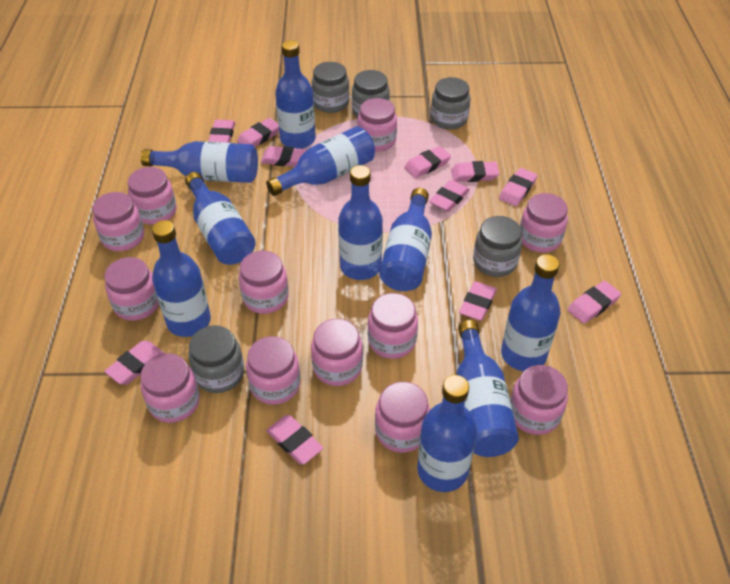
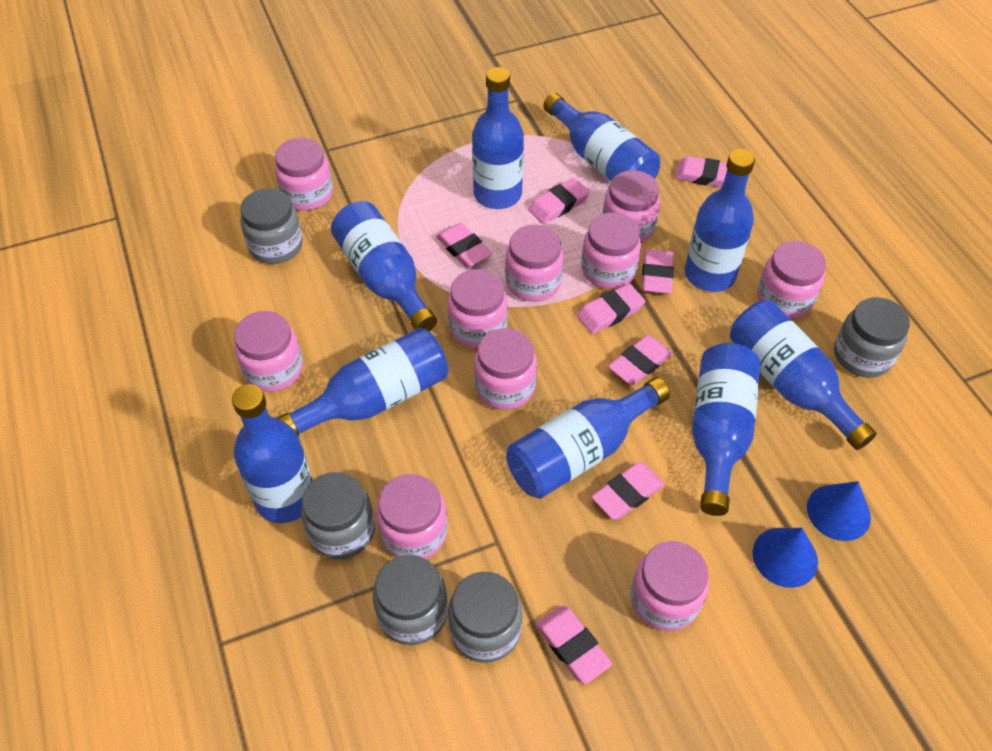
blue bottle: [141,141,258,183] [152,220,211,337] [185,172,256,265] [266,126,375,196] [275,40,316,149] [338,165,383,280] [379,188,432,291] [417,375,477,492] [457,320,519,457] [501,254,560,371] = 10 -> [232,384,313,523] [277,328,449,436] [331,201,437,331] [472,67,524,209] [506,377,670,499] [543,93,660,181] [685,149,755,292] [692,343,760,516] [730,300,877,450] = 9
blue cone: none = 0 -> [753,528,818,588] [807,481,871,541] = 2
pink eraser: [104,341,165,385] [208,120,235,143] [237,118,279,147] [261,146,307,167] [266,415,323,464] [404,146,451,178] [429,180,470,212] [451,161,499,182] [459,281,497,321] [499,168,537,206] [568,281,621,324] = 11 -> [436,223,492,268] [528,178,590,224] [536,606,612,684] [577,284,645,334] [592,462,665,520] [608,335,673,385] [642,249,674,294] [674,156,727,187] = 8
pink jar: [92,192,144,251] [104,257,159,321] [128,167,177,225] [140,353,200,423] [239,251,289,314] [246,336,300,405] [311,319,363,386] [357,98,397,152] [368,293,418,359] [375,382,430,453] [510,365,568,435] [520,193,568,253] = 12 -> [234,311,303,392] [275,138,333,211] [376,474,448,559] [448,269,508,348] [474,328,537,410] [505,225,564,302] [581,213,641,289] [603,170,660,243] [631,541,709,631] [757,241,826,319] = 10

